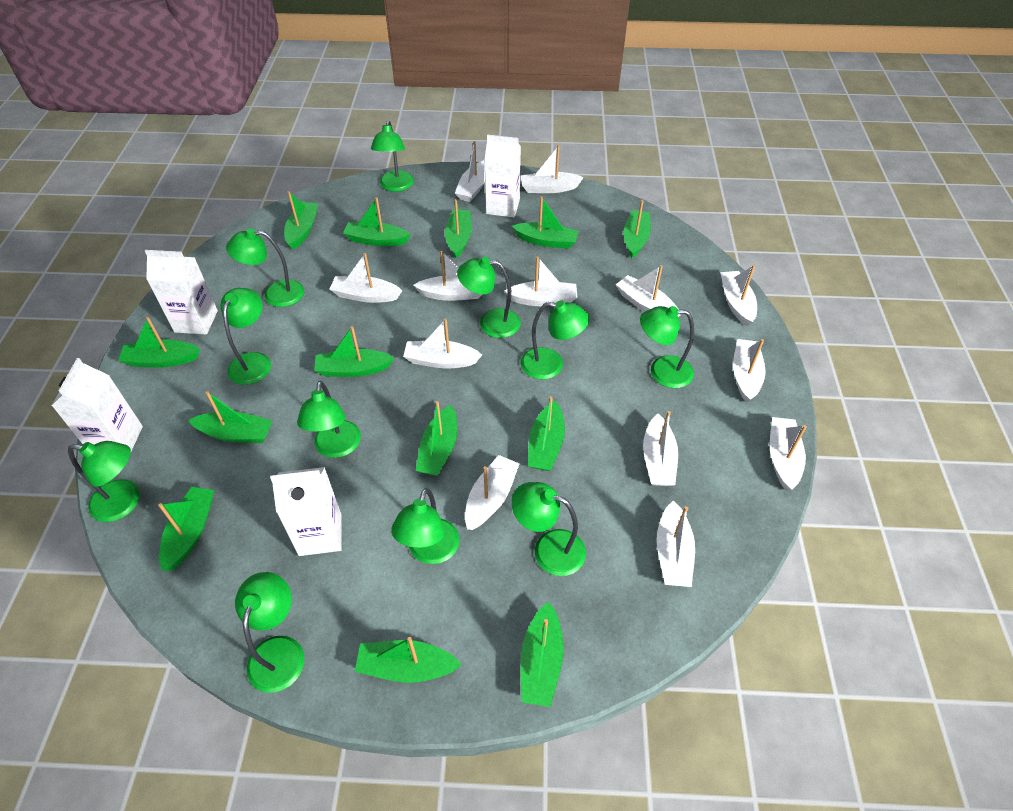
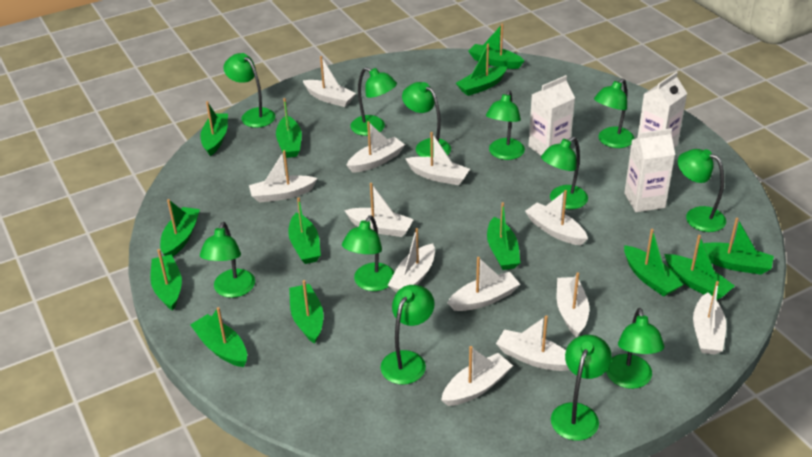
green lamp: [68,441,140,522] [221,288,271,385] [226,229,304,307] [235,572,305,693] [297,381,361,458] [371,121,414,192] [391,488,460,564] [457,257,521,338] [512,482,586,576] [521,300,589,380] [640,306,694,388] = 11 -> [200,222,255,298] [223,53,276,128] [342,215,394,291] [350,67,397,136] [381,285,435,385] [402,82,451,158] [486,90,525,160] [541,137,588,209] [551,335,612,441] [594,79,634,148] [606,308,665,389] [678,149,726,232] = 12
white boat: [329,253,402,303] [403,318,482,368] [413,251,482,301] [455,141,485,202] [465,455,519,530] [505,256,577,306] [521,145,584,193] [616,265,680,317] [643,411,678,486] [657,500,695,587] [720,265,757,326] [733,339,766,403] [770,417,807,491] = 13 -> [249,150,318,203] [303,56,356,107] [344,183,414,237] [346,121,405,173] [388,228,435,292] [405,132,470,185] [441,346,513,406] [448,257,520,311] [496,315,570,371] [525,190,588,245] [557,272,589,337] [693,281,726,355] = 12
white carton: [52,358,143,451] [145,250,218,334] [270,467,342,556] [484,135,521,217] = 4 -> [529,75,575,155] [624,128,675,212] [637,72,687,148] = 3

